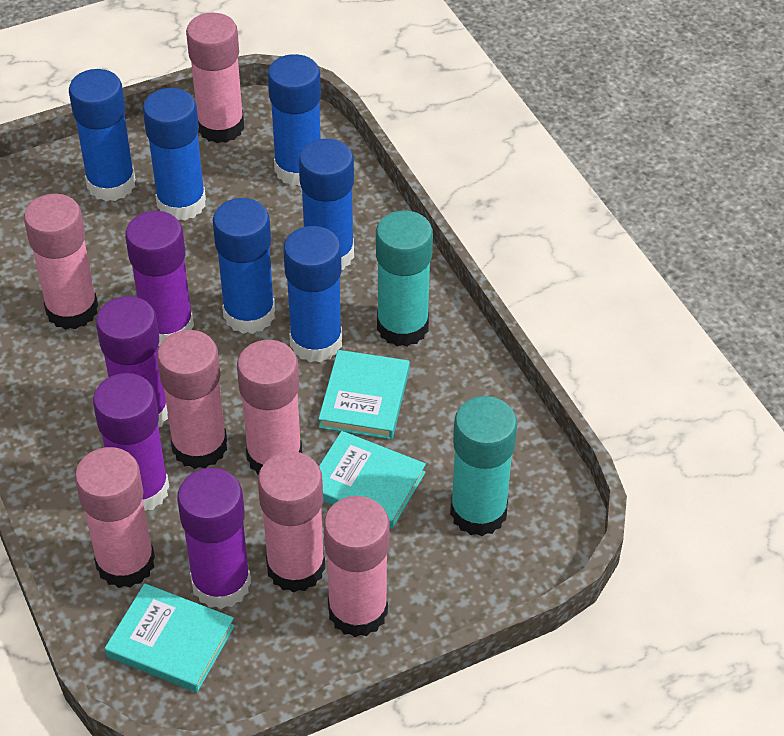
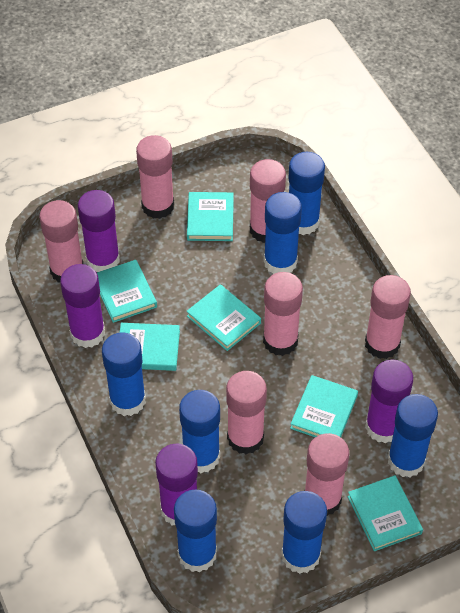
blue glue stick: [69,69,136,201] [143,88,206,221] [213,198,275,334] [268,54,321,186] [283,226,342,363] [299,139,354,270] = 6 -> [102,332,146,416] [174,489,217,572] [179,390,220,473] [264,192,302,274] [281,491,327,574] [288,152,325,235] [388,394,438,477] = 7
turquoise book: [105,583,235,692] [319,350,410,439] [319,431,426,529] = 3 -> [97,260,157,323] [120,323,180,371] [186,284,261,351] [187,192,234,241] [290,375,358,437] [347,475,423,551] = 6
turquoise glue stick: [376,211,433,347] [450,396,517,536] = 2 -> none = 0

